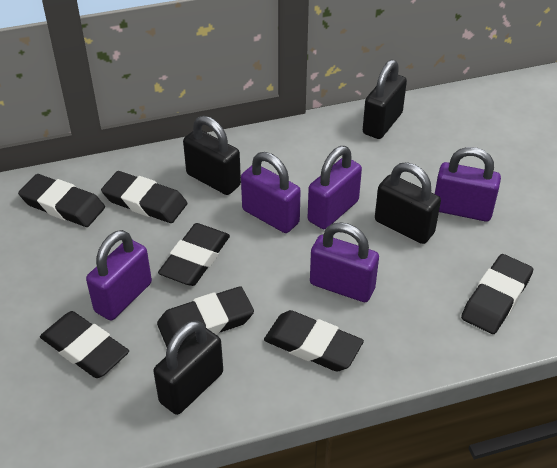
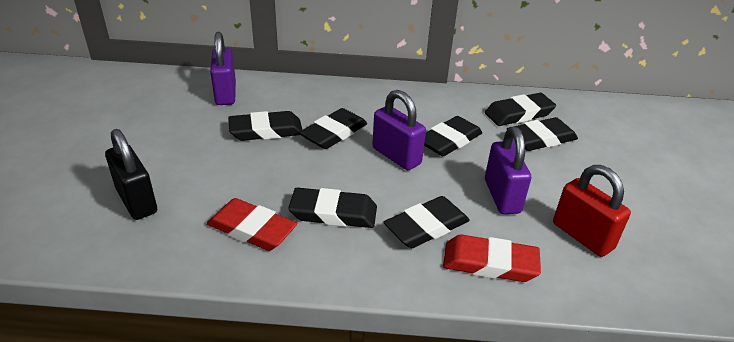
black padlock: [153,320,223,415] [183,116,241,195] [363,59,407,139] [375,162,441,244] = 4 -> [105,129,157,220] = 1
purple padlock: [86,230,152,320] [241,152,301,233] [308,146,362,229] [310,222,379,302] [435,147,501,222] = 5 -> [210,32,236,105] [372,90,426,170] [485,127,531,214] = 3
red eraser: none = 0 -> [207,198,297,251] [443,234,541,282] = 2
red padlock: none = 0 -> [553,165,631,257] = 1

